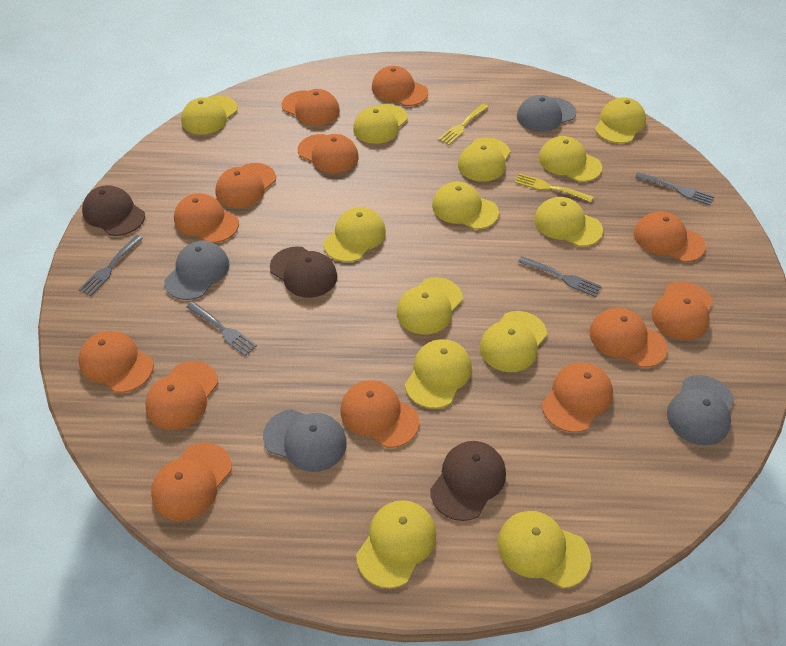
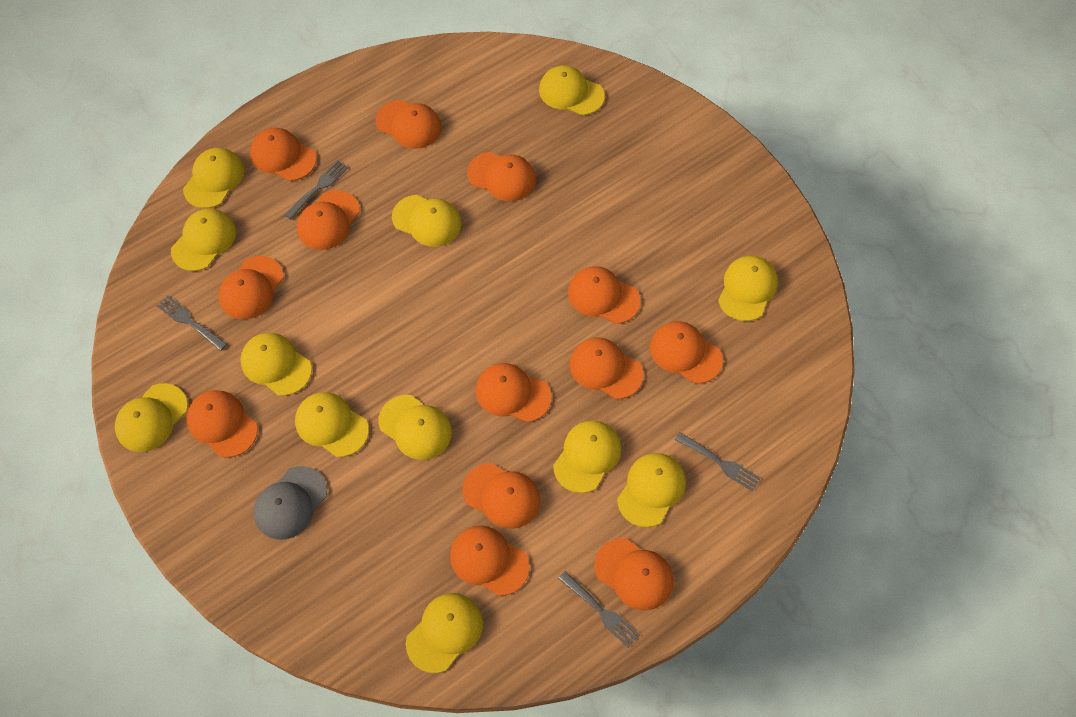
brown cap: [82,185,145,236] [270,246,337,298] [430,441,506,521] = 3 -> none = 0
grey cap: [164,241,230,300] [263,409,347,472] [517,95,576,132] [667,375,734,445] = 4 -> [253,466,327,540] = 1
yellow cap: [181,96,238,135] [323,207,386,262] [353,104,408,144] [356,500,436,588] [397,277,463,335] [405,339,472,409] [432,181,499,230] [458,138,511,182] [480,311,547,372] [498,511,591,588] [534,197,603,247] [538,136,602,182] [595,97,646,144] = 13 -> [115,383,188,452] [171,208,236,271] [183,148,245,208] [241,333,312,396] [295,392,369,457] [378,395,452,460] [392,195,461,247] [406,593,483,673] [539,65,605,115] [553,420,621,493] [617,453,686,527] [718,256,778,321] = 12
yellow fork: [438,104,488,145] [515,173,593,202] = 2 -> none = 0

